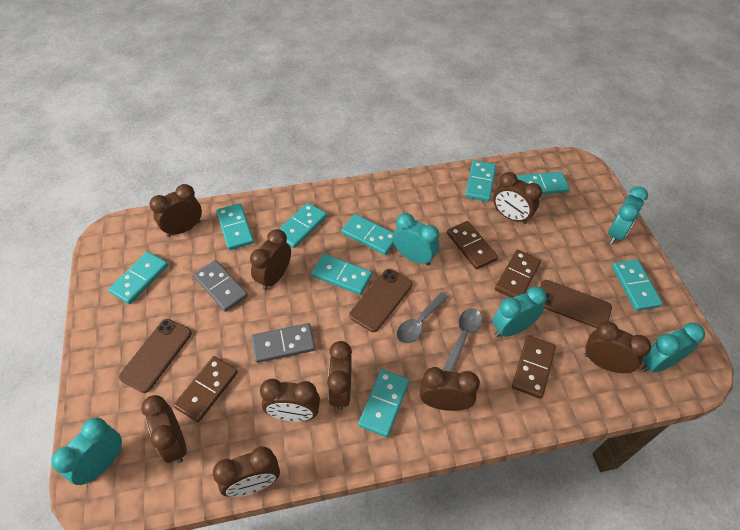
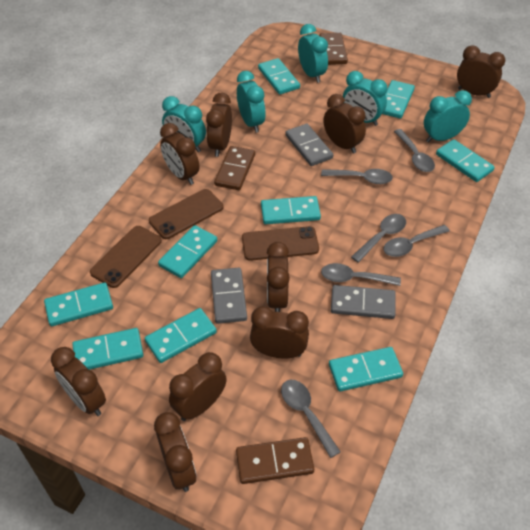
brown domino: [173,356,238,422] [447,221,498,270] [495,250,541,298] [512,336,556,399] = 4 -> [214,146,255,190] [236,437,314,484] [319,33,348,65] = 3
grey domino: [193,260,248,312] [251,323,315,363] = 2 -> [211,268,247,324] [285,124,333,166] [331,285,396,319] = 3
grey spoon: [397,292,449,343] [443,308,482,372] = 2 -> [281,380,341,458] [321,169,393,184] [321,263,401,286] [351,214,406,263] [384,225,450,257] [394,129,435,172] = 6

